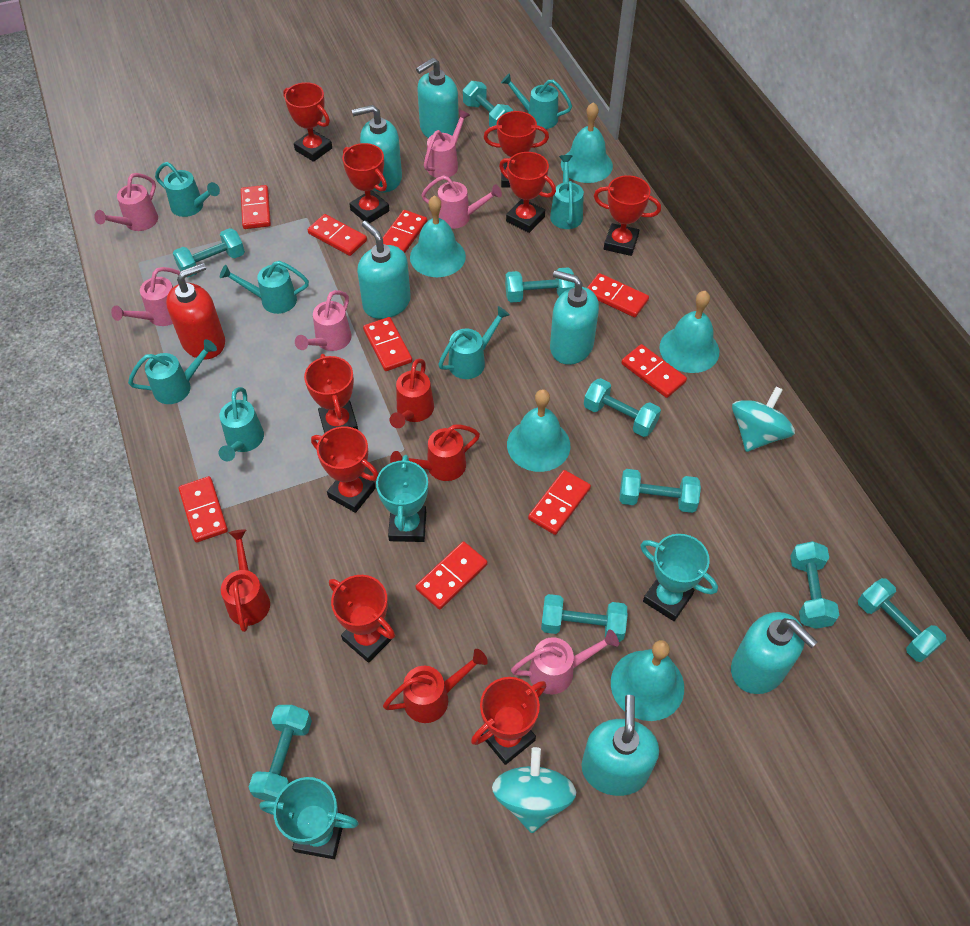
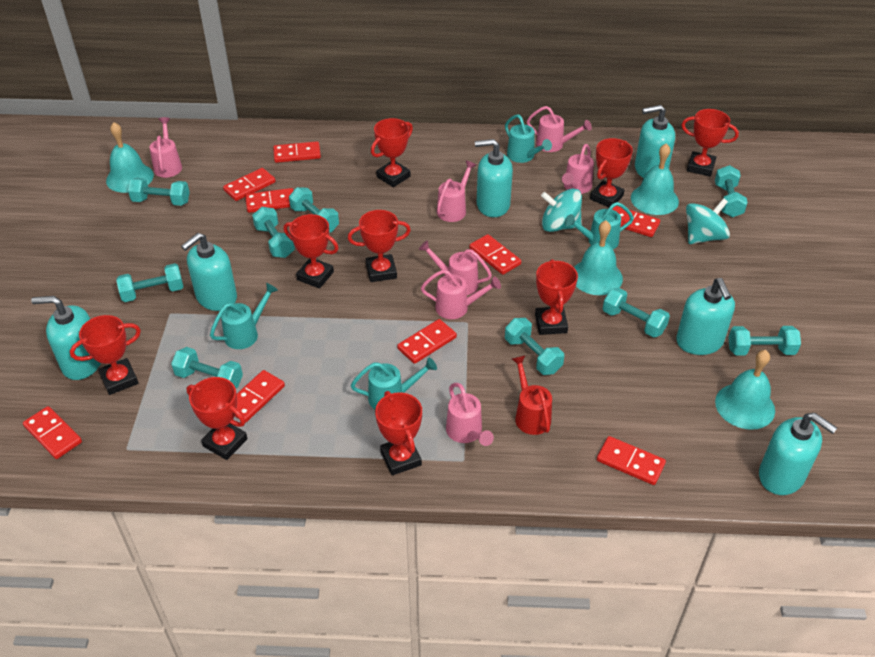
pink watering can: [94,173,158,231] [111,267,180,326] [295,290,351,351] [421,175,502,229] [424,109,470,178] [511,629,619,695] = 6 -> [150,117,182,178] [419,240,492,295] [421,270,501,319] [437,160,476,222] [446,383,494,446] [527,106,592,152] [562,144,594,194] = 7
red soap dispenser: [166,263,225,359] = 1 -> none = 0
red watering can: [221,529,270,632] [383,649,488,723] [390,359,434,428] [390,425,480,481] = 4 -> [512,356,552,435] = 1
turquoise bell: [410,195,466,277] [507,389,570,472] [561,102,613,183] [611,640,684,721] [660,291,719,373] = 5 -> [106,122,154,193] [574,220,623,295] [631,143,679,215] [715,350,775,430] = 4
turquoise trophy: [259,777,359,859] [376,455,428,542] [640,534,718,621] = 3 -> none = 0
turquoise watering can: [128,339,217,404] [155,162,220,217] [219,387,264,462] [220,261,309,314] [438,306,510,379] [501,73,572,129] [550,155,584,229] = 7 -> [210,283,278,349] [351,358,437,409] [505,114,552,163] [565,202,634,249] = 4

